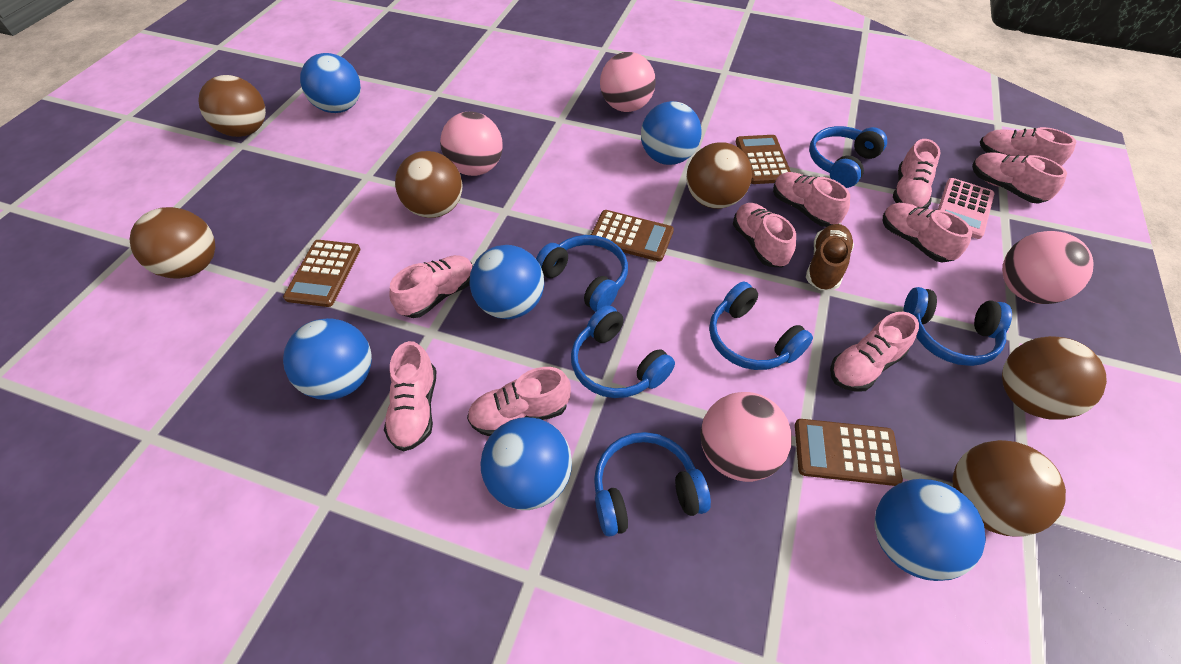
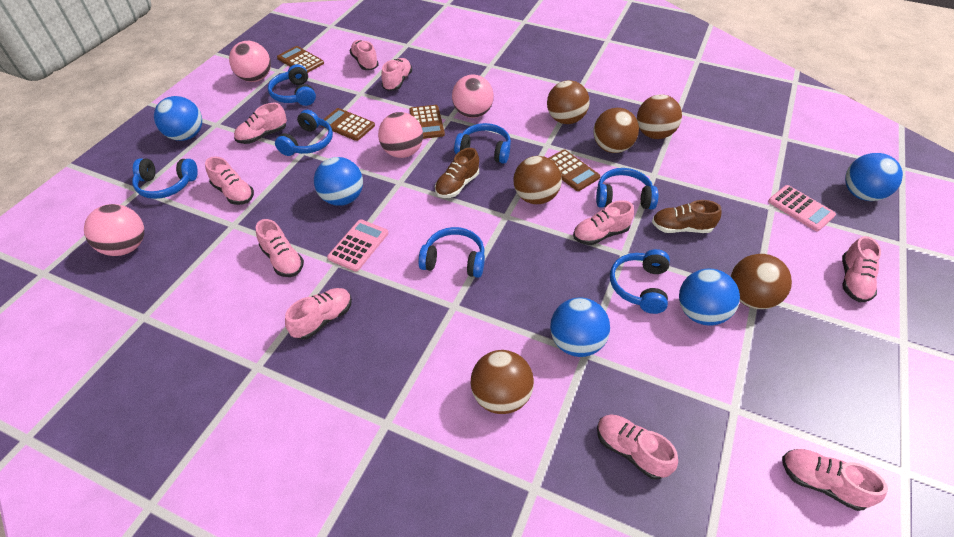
blue ball: [283,318,372,400] [300,53,361,113] [469,245,544,319] [481,417,572,510] [641,101,702,165] [874,479,986,581] = 6 -> [154,96,202,141] [314,157,363,206] [550,298,610,357] [679,269,740,326] [845,153,903,201] = 5
blue headphones: [536,235,628,312] [571,305,675,398] [594,432,711,537] [709,282,813,370] [809,126,887,188] [904,287,1012,366] = 6 -> [132,158,198,199] [268,64,316,106] [275,110,333,156] [418,227,485,278] [454,123,511,164] [596,168,658,209] [610,249,670,314] = 7
brown shoe: [806,224,854,290] = 1 -> [435,148,479,198] [652,200,721,233] = 2
pink calculator: [938,178,994,239] = 1 -> [327,219,388,272] [768,185,836,231] = 2

